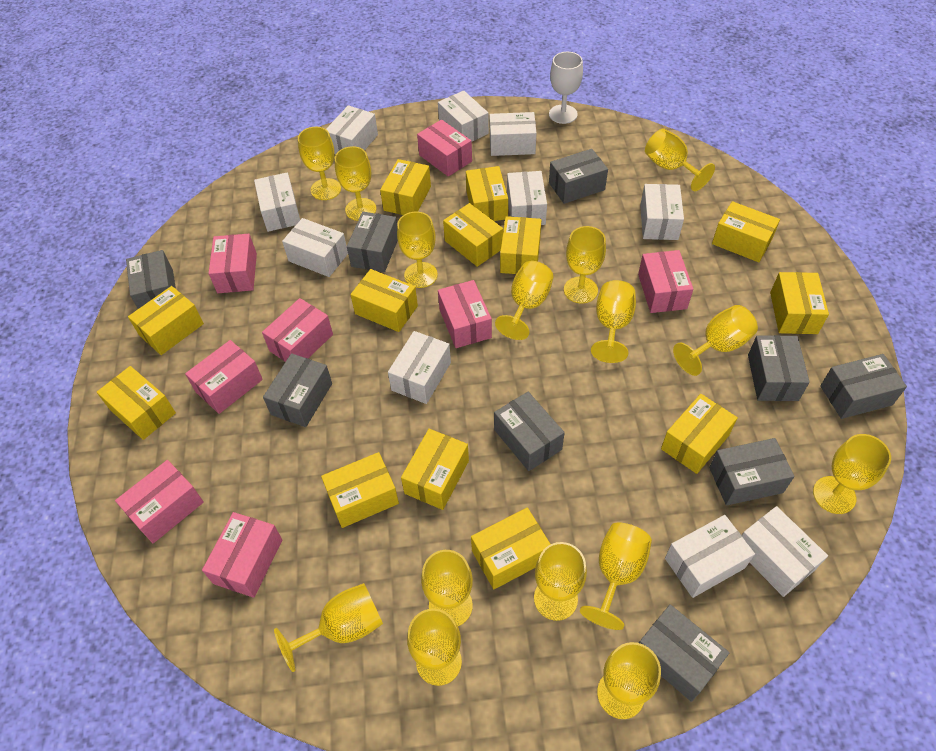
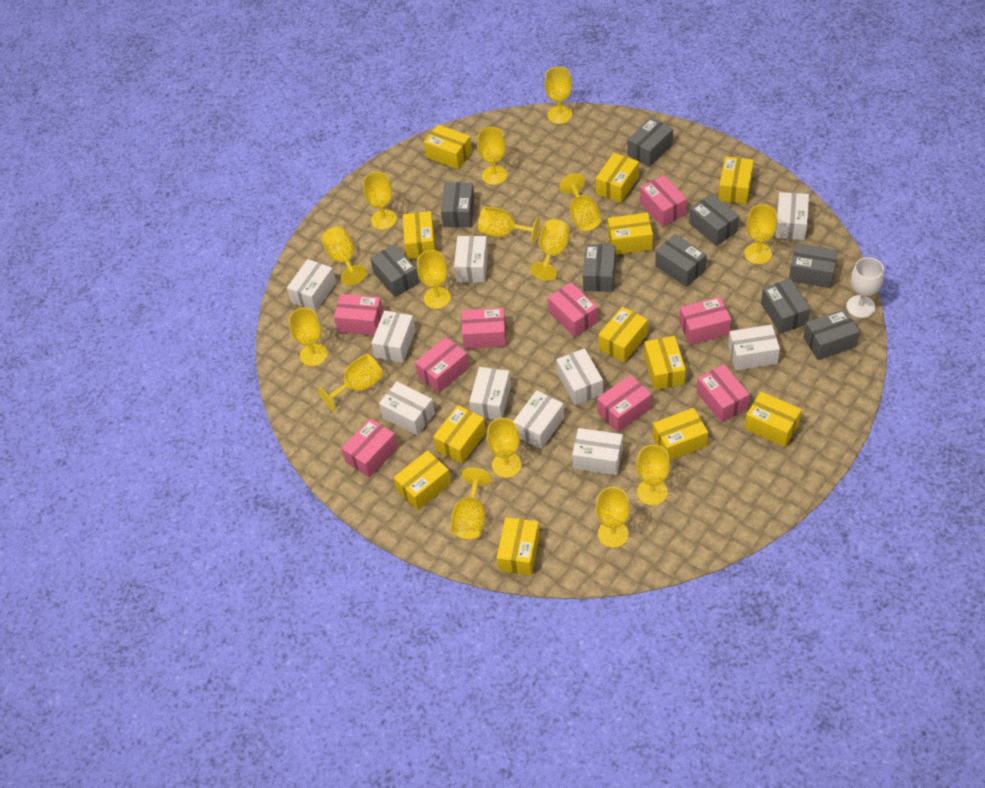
pink box: [115,460,204,543] [185,340,263,414] [202,512,282,598] [208,234,257,293] [262,298,333,362] [417,120,472,177] [438,280,492,348] [638,250,693,313] = 8 -> [334,294,384,335] [342,418,398,477] [415,337,469,393] [462,308,506,349] [548,282,598,337] [597,375,651,432] [640,175,687,227] [679,297,731,345] [697,364,750,423] = 9
yellow box: [97,366,176,440] [128,286,204,355] [321,452,399,528] [350,269,418,332] [380,159,431,215] [401,429,469,510] [443,203,503,267] [466,166,508,221] [471,508,550,589] [500,216,541,274] [661,394,738,474] [712,201,780,262] [770,272,829,334] = 13 -> [393,450,451,511] [403,211,436,259] [424,124,472,169] [433,405,486,464] [497,517,540,576] [596,153,639,203] [598,306,648,363] [608,213,653,255] [644,336,686,390] [653,408,708,461] [718,156,754,204] [745,392,802,447] = 12

